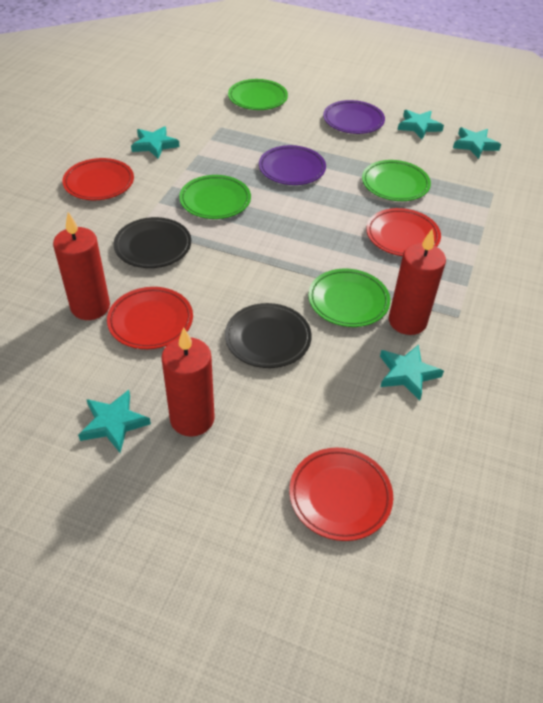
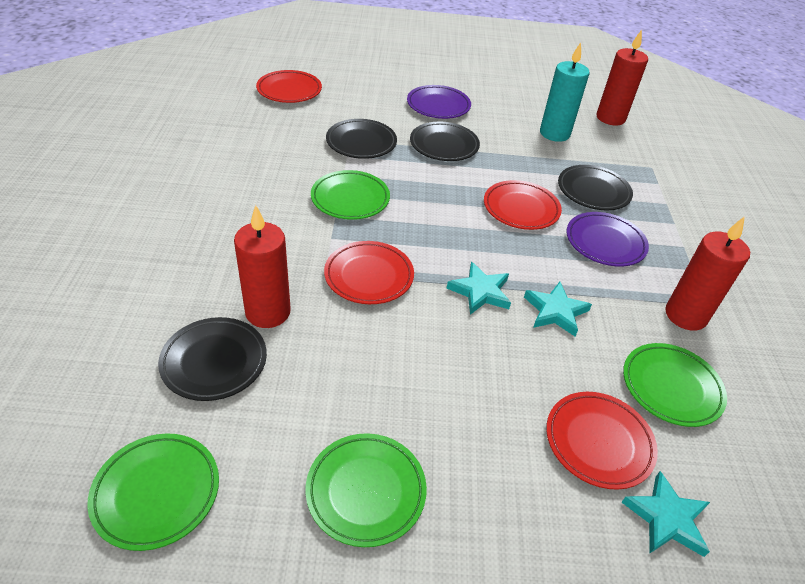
black plate: [114,217,191,268] [225,303,312,368] = 2 -> [158,317,267,401] [326,119,397,159] [410,122,480,161] [558,165,633,211] = 4
turquoise candle: none = 0 -> [540,42,589,142] = 1
turquoise star: [78,390,151,453] [131,126,180,159] [380,344,444,400] [398,110,444,139] [453,127,501,159] = 5 -> [446,262,511,315] [524,282,592,337] [621,471,710,557] = 3

